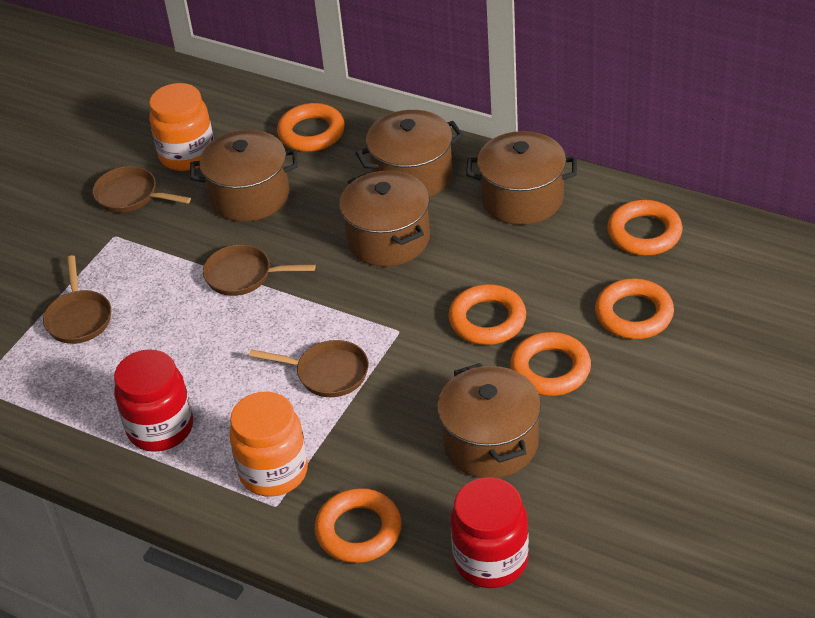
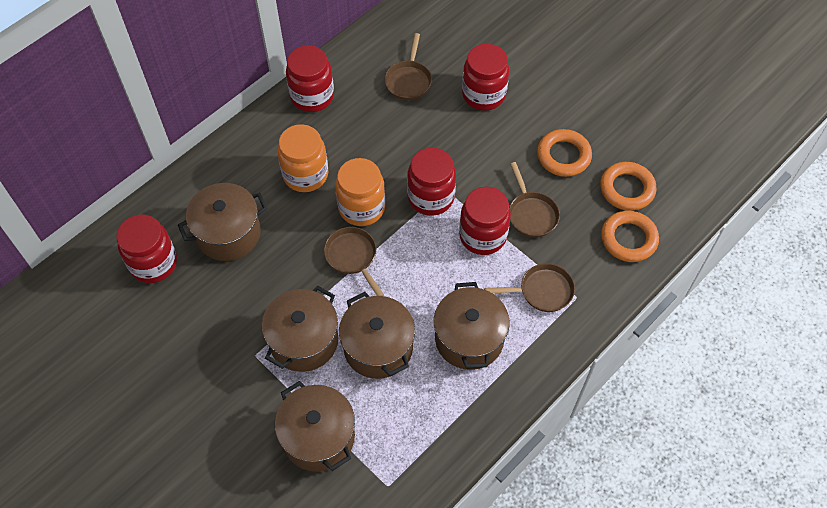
orange ring: [277,103,345,152] [314,488,402,563] [448,284,526,345] [510,332,591,396] [595,279,674,339] [607,200,683,256] = 6 -> [537,129,592,177] [600,162,657,211] [601,211,659,262] = 3
red jar: [114,349,193,452] [450,477,529,588] = 2 -> [116,215,177,283] [286,45,334,112] [407,148,456,216] [459,187,511,255] [462,44,509,111] = 5

